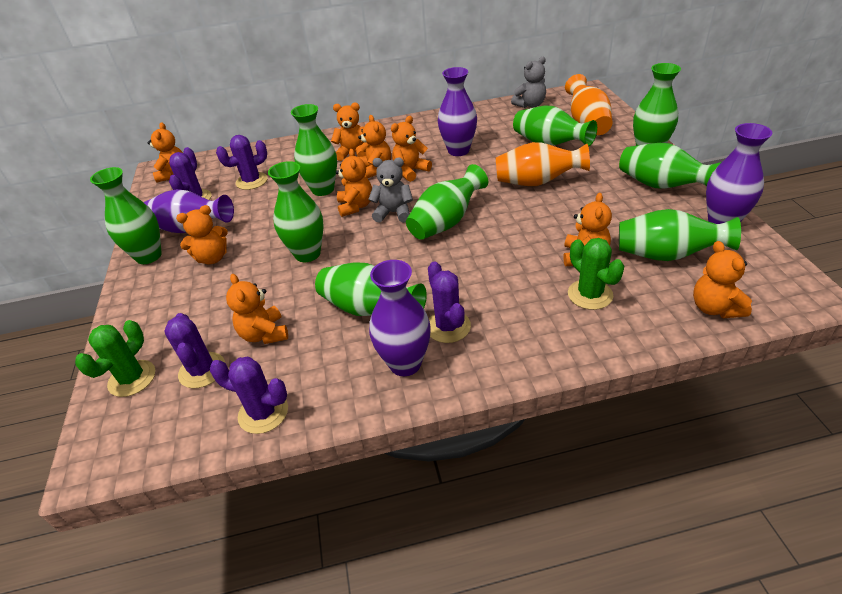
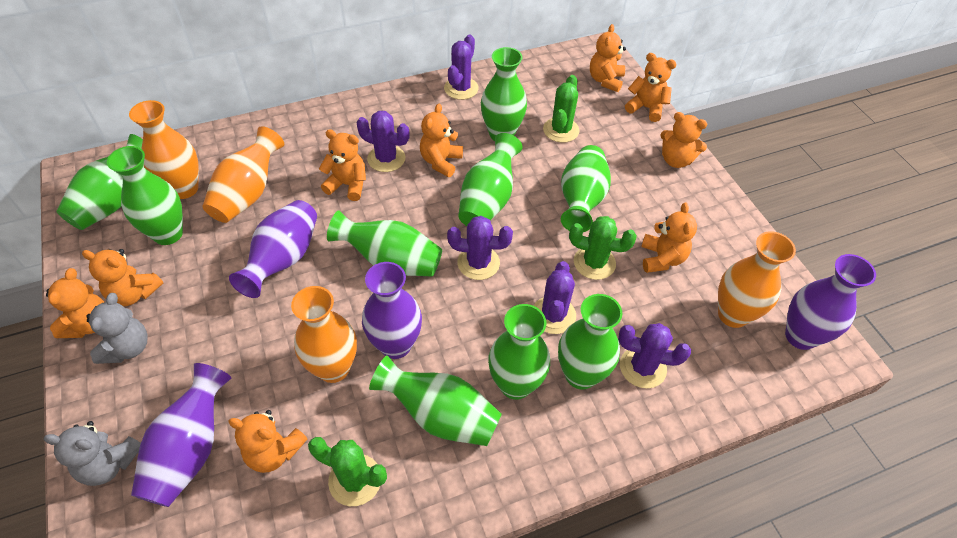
green cactus: [75,320,155,397] [568,238,625,310] = 2 -> [308,437,387,506] [543,75,579,143] [569,216,637,280] = 3
orange vase: [496,142,590,186] [565,74,612,135] = 2 -> [129,100,199,199] [203,126,284,223] [291,286,357,383] [718,231,796,328] = 4

